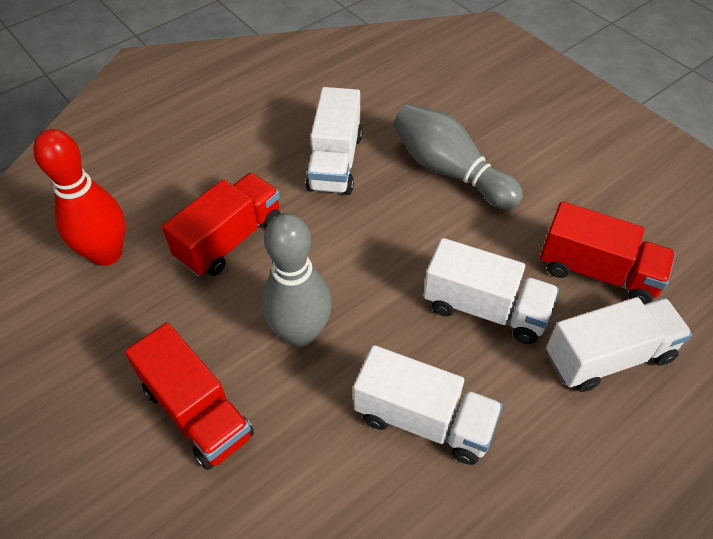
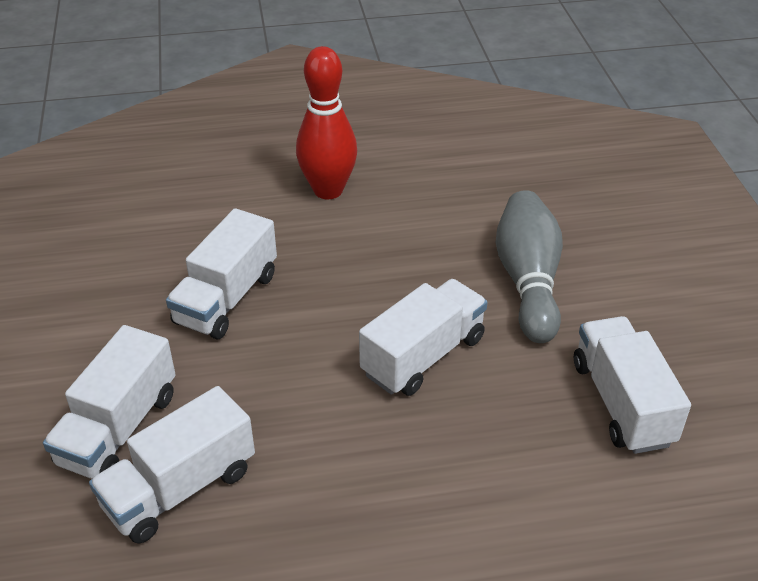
grey bowling pin: [261,213,332,347] [393,104,523,210] = 2 -> [496,190,563,343] = 1
red truck: [125,323,254,470] [162,173,281,276] [540,201,676,304] = 3 -> none = 0
white truck: [305,87,362,195] [353,345,503,465] [423,238,559,344] [546,297,692,392] = 4 -> [43,325,176,479] [89,386,255,544] [166,208,277,340] [359,279,487,396] [574,316,691,454] = 5

